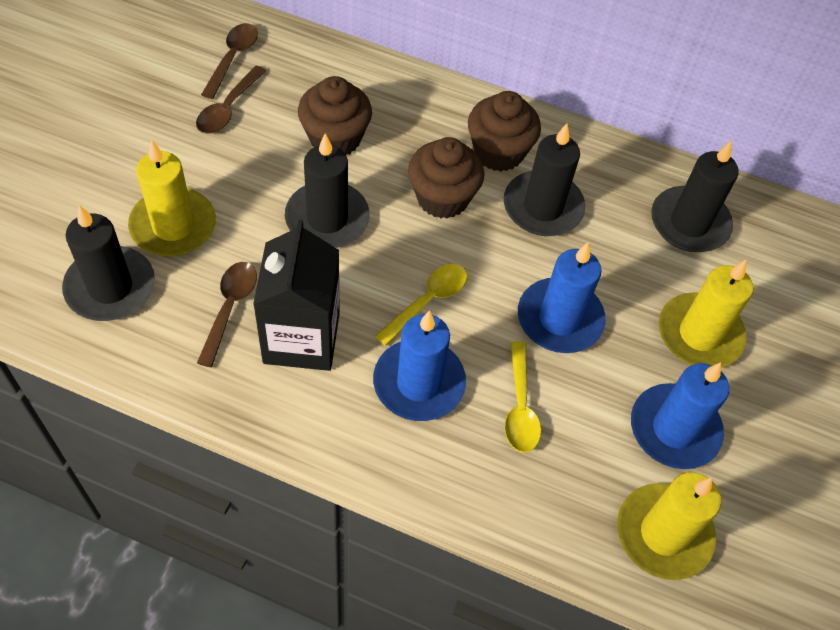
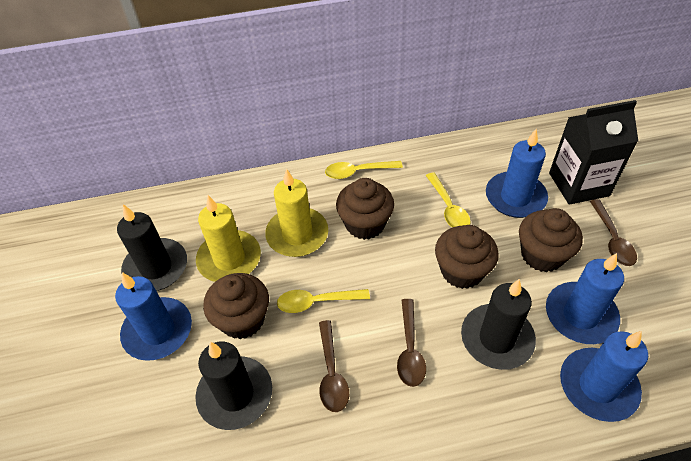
black candle: [62,205,155,321] [285,134,370,248] [504,123,585,236] [651,140,739,252] = 4 -> [117,204,187,291] [195,341,272,430] [461,279,536,370] = 3
blue candle: [373,311,466,421] [518,242,605,353] [631,362,729,469] = 3 -> [115,272,192,361] [486,129,548,218] [546,253,624,344] [560,331,648,422] = 4
brown cupcake: [298,76,372,155] [408,137,485,219] [468,91,541,172] = 3 -> [203,273,269,339] [336,178,394,240] [435,225,499,289] [519,208,583,272] = 4
yellow candle: [128,140,216,257] [617,472,721,580] [659,260,753,368] = 3 -> [196,195,261,282] [265,168,328,257] = 2
yellow spoon: [375,264,467,346] [505,341,541,453] = 2 -> [277,289,370,313] [325,161,403,179] [426,172,471,228] = 3

